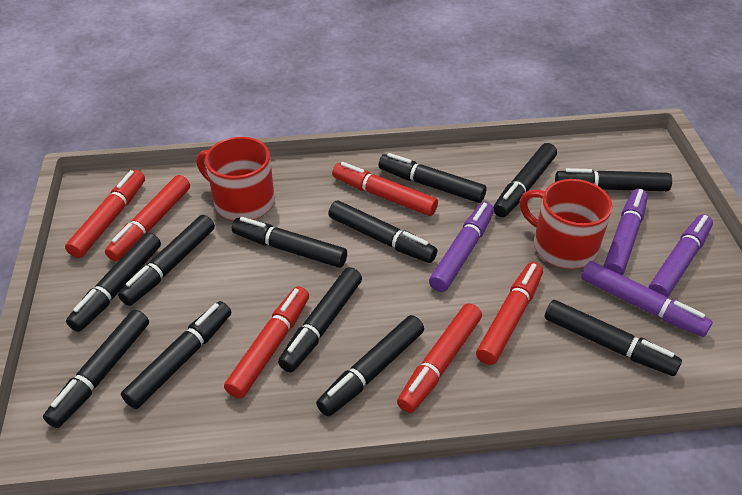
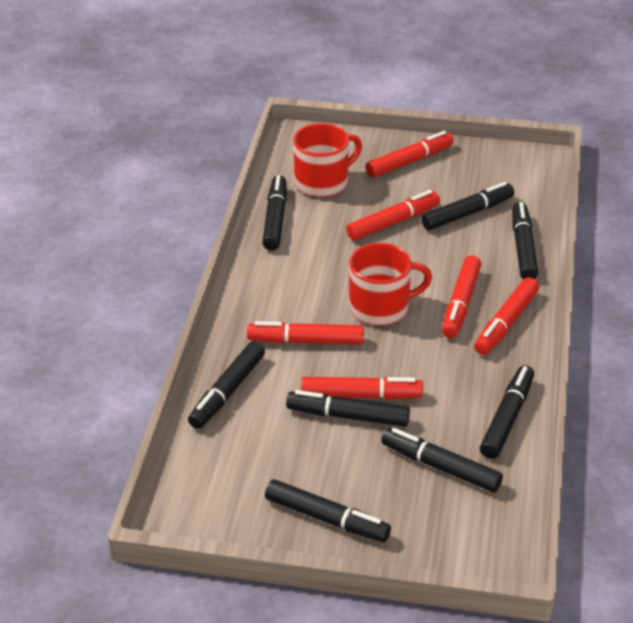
black marker: [43,310,149,428] [66,232,161,332] [118,215,215,306] [121,301,231,409] [232,217,347,268] [278,267,362,372] [316,315,424,416] [328,201,437,263] [378,153,487,203] [493,143,557,217] [545,300,682,376] [555,168,672,191] = 12 -> [188,341,265,429] [262,175,287,250] [265,479,391,542] [286,390,410,427] [381,428,503,493] [421,182,514,230] [480,365,534,459] [512,202,538,279] = 8
purple marker: [429,202,494,292] [581,261,712,337] [604,188,648,275] [648,214,713,298] = 4 -> none = 0

